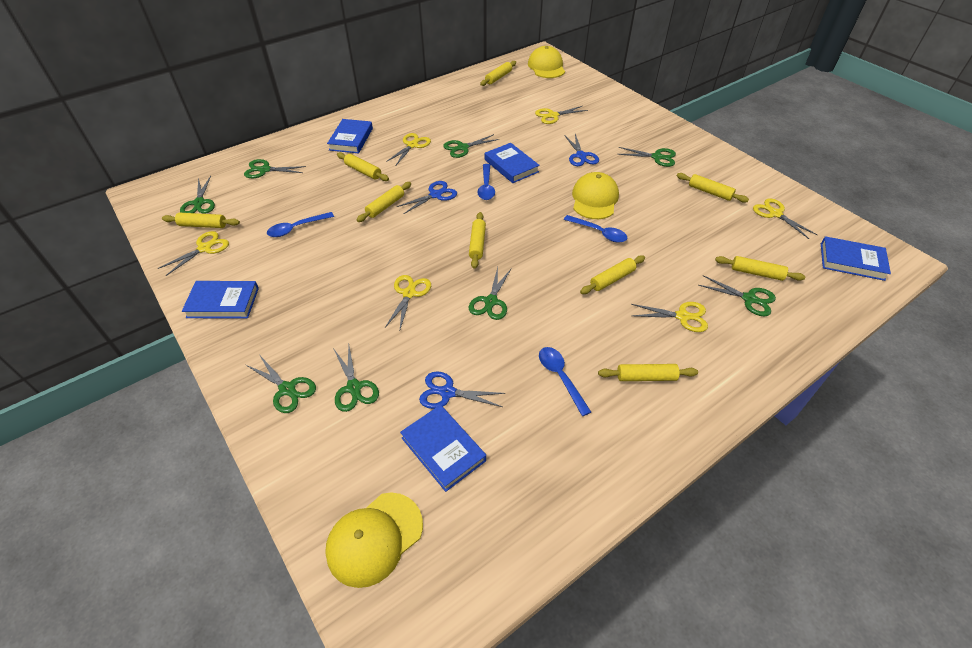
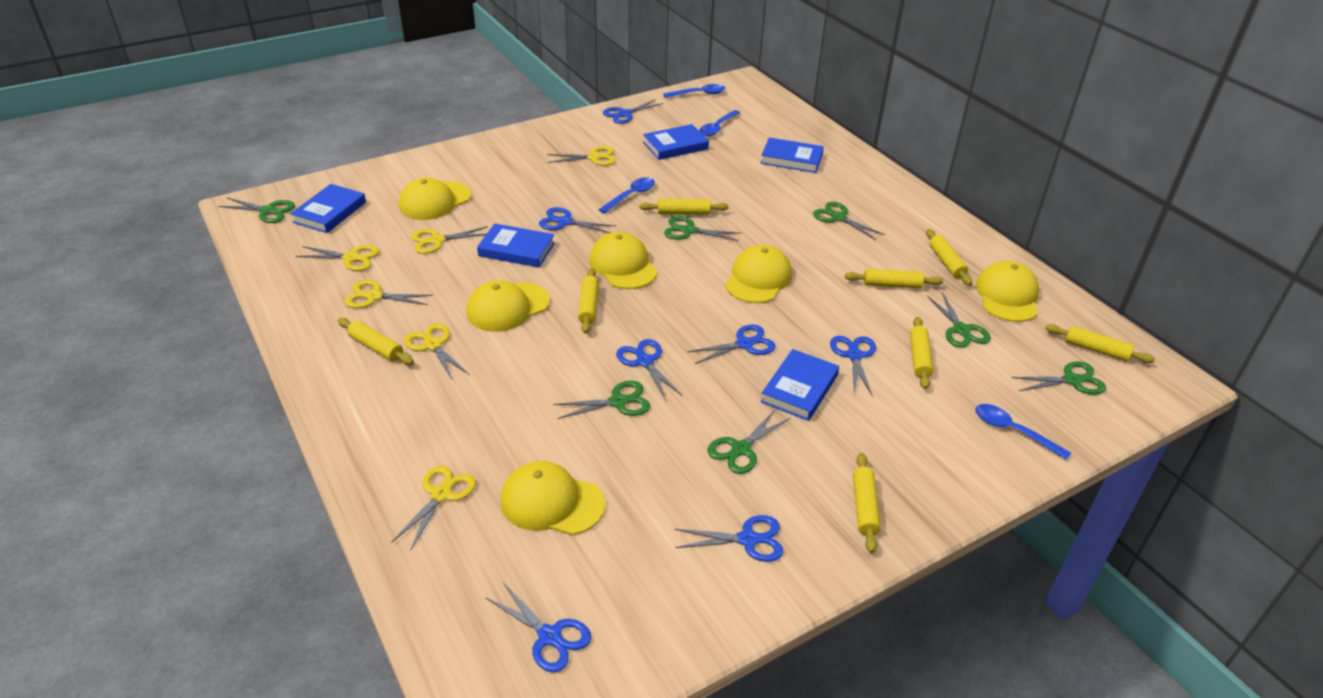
blue scissors: [397,181,457,214] [419,371,506,409] [564,134,599,166] = 3 -> [486,583,591,672] [539,207,616,233] [603,99,663,124] [616,339,683,400] [674,515,783,562] [687,325,776,364] [830,336,876,397] = 7
green scissors: [180,176,215,214] [244,159,306,178] [246,356,316,413] [333,346,379,412] [443,134,499,158] [469,267,512,320] [617,147,676,167] [698,275,776,316] = 8 -> [218,197,295,223] [553,381,650,419] [664,216,741,241] [707,410,790,474] [813,202,885,240] [927,292,991,348] [1011,361,1106,395] = 7
yellow cap: [325,493,423,588] [528,46,565,78] [572,172,619,219] = 3 -> [399,178,471,220] [466,280,550,332] [501,461,605,535] [590,232,657,289] [725,245,792,303] [976,261,1039,322] = 6
yellow rolling pin: [162,213,240,228] [337,152,389,181] [357,182,411,222] [469,212,486,269] [480,61,516,86] [580,255,645,294] [598,364,698,381] [677,173,749,203] [715,256,805,281] = 9 -> [338,318,414,365] [578,268,599,334] [640,199,728,214] [845,269,943,288] [853,453,881,553] [910,317,933,389] [926,229,972,286] [1045,324,1155,363] = 8

